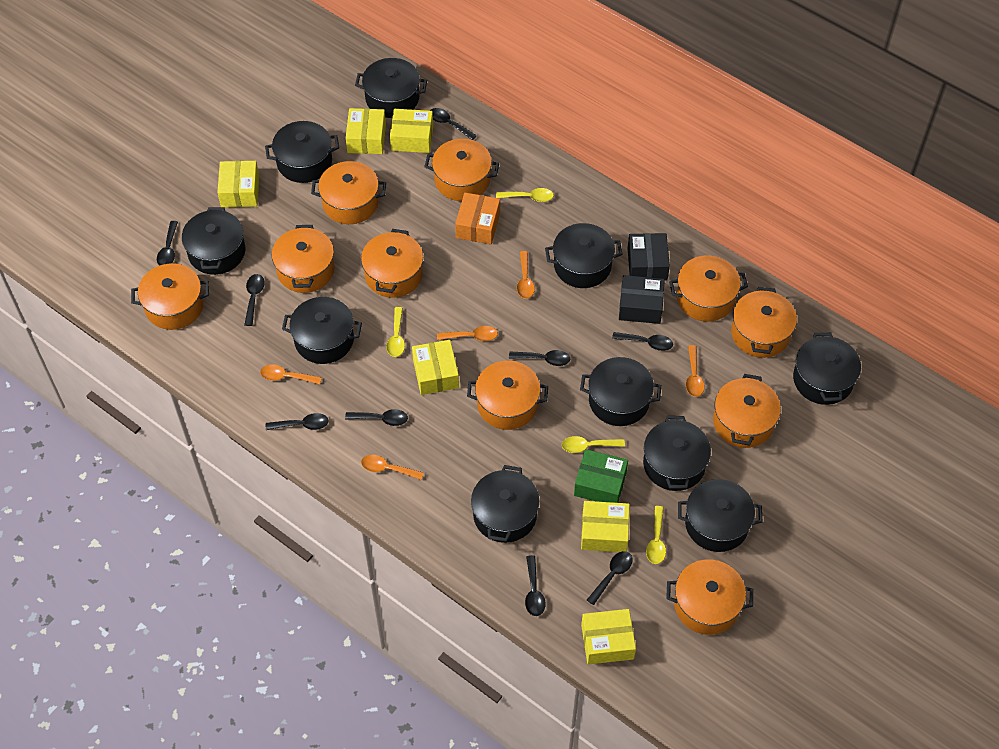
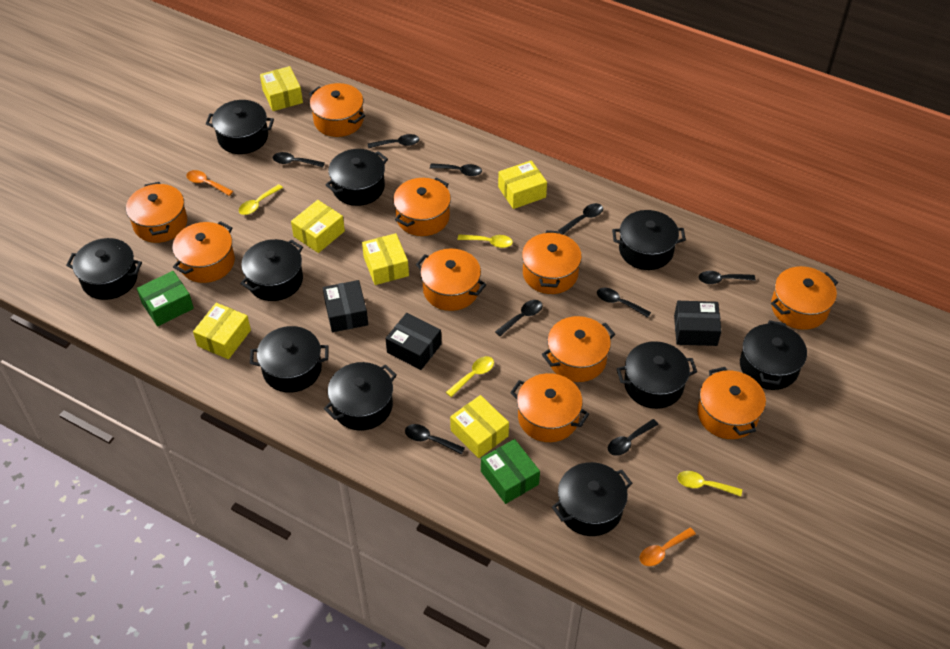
black box: [619,275,665,324] [627,233,670,281] = 2 -> [323,280,368,332] [386,313,441,370] [674,301,722,346] = 3
green box: [574,449,628,503] = 1 -> [137,271,194,326] [481,439,540,504] = 2
orange box: [455,193,500,244] = 1 -> none = 0
orange spoon: [260,364,322,384] [361,455,424,480] [437,326,498,341] [517,251,535,299] [686,345,704,397] = 5 -> [186,170,233,196] [640,527,696,566] = 2

